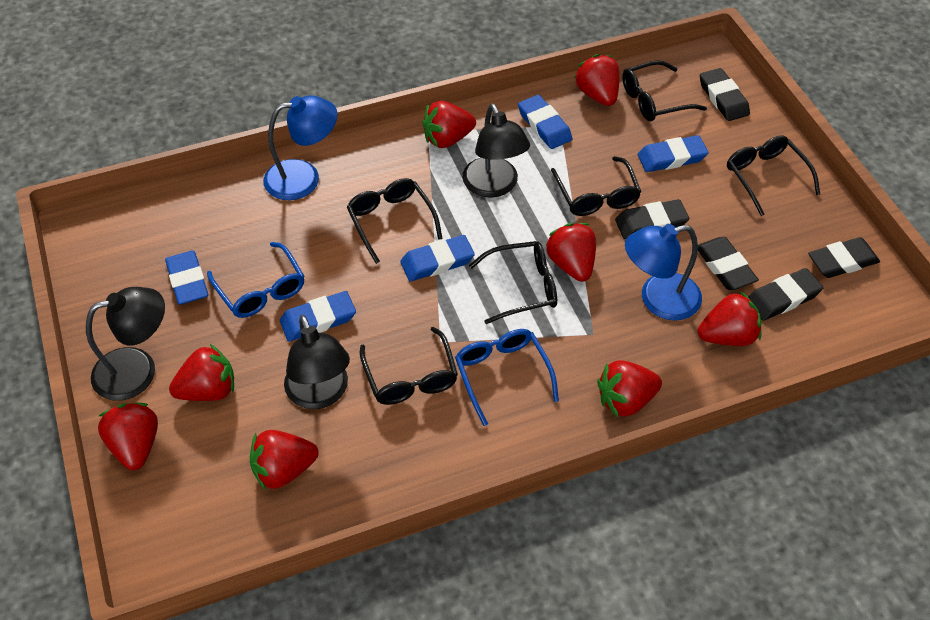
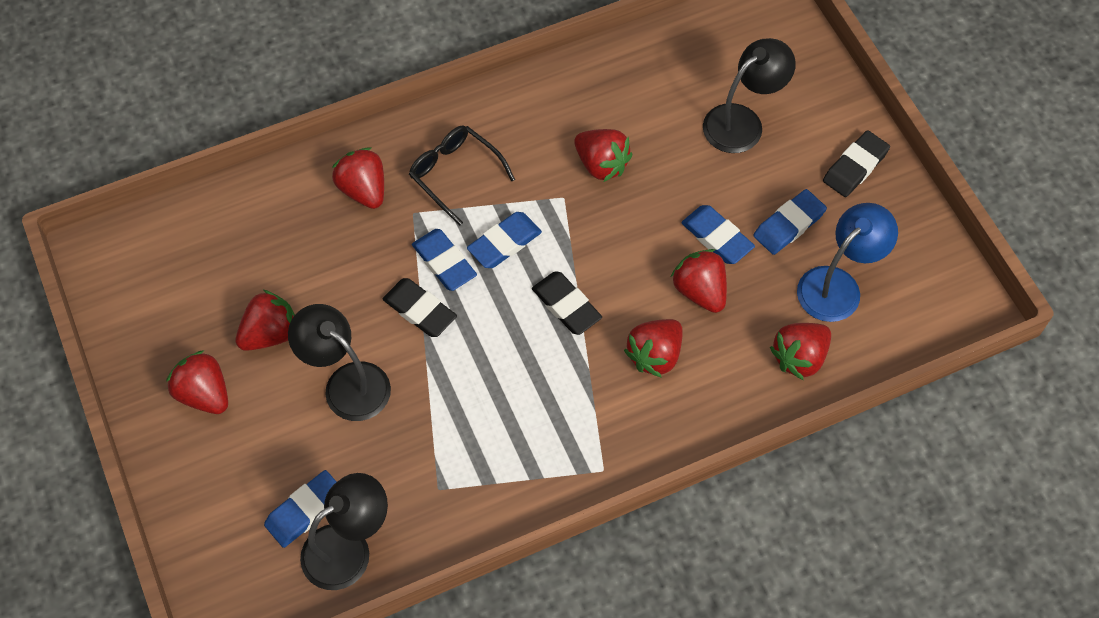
black eraser: [615,199,689,239] [698,237,759,290] [700,68,750,121] [748,268,823,321] [808,237,880,278] = 5 -> [383,278,457,337] [532,271,602,335] [823,130,890,197] = 3
black glasses: [347,178,443,264] [360,327,458,405] [469,241,557,324] [551,156,641,216] [622,60,707,121] [727,136,820,216] = 6 -> [409,125,515,225] = 1
blue glasses: [207,242,304,318] [455,329,559,426] = 2 -> none = 0
blue lamp: [263,95,338,200] [625,224,702,321] = 2 -> [797,203,898,322] = 1
red strawberry: [98,403,158,470] [169,344,234,401] [250,430,319,490] [422,101,476,148] [545,223,596,282] [575,54,620,106] [597,360,662,417] [698,291,761,346] = 8 -> [166,350,228,414] [235,290,295,351] [332,147,384,209] [574,129,632,182] [624,319,683,378] [671,249,727,313] [770,323,831,380] = 7

